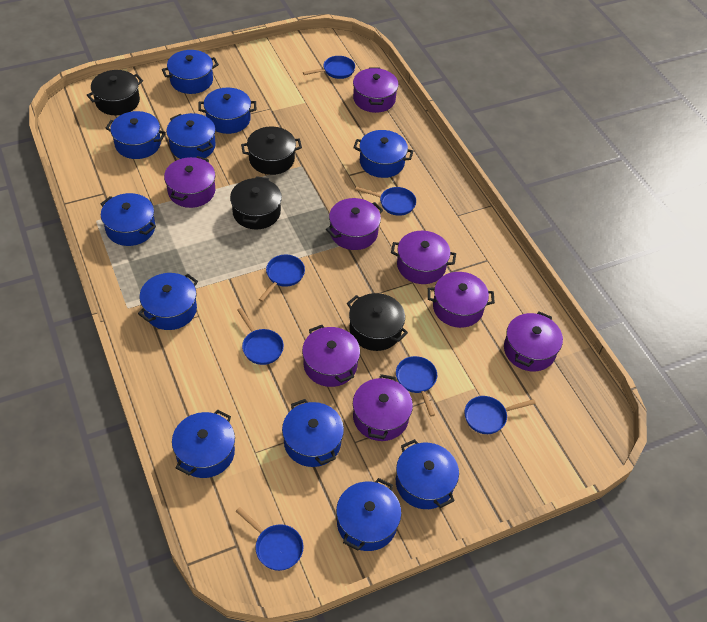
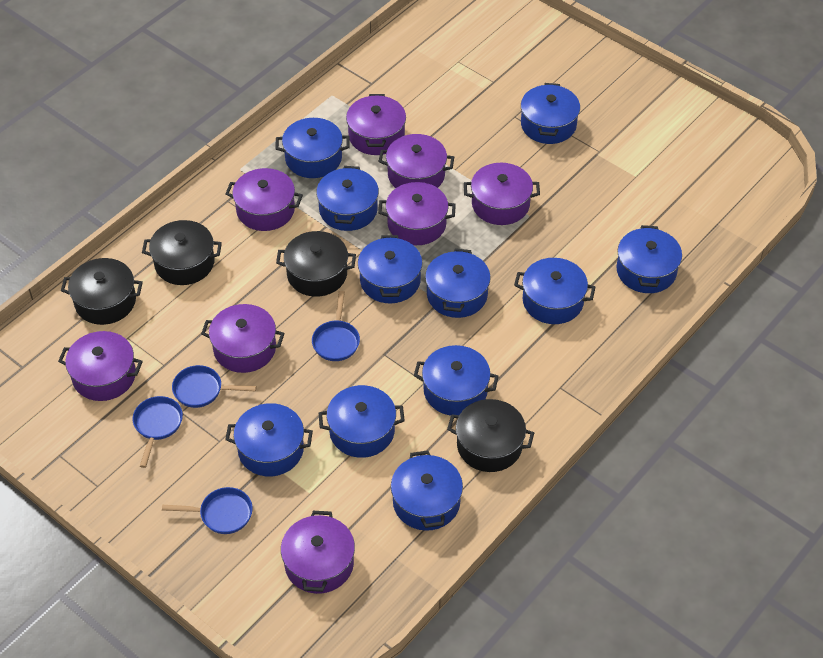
blue pan: [236,507,304,571] [237,308,284,365] [259,255,305,302] [303,56,355,79] [355,186,416,216] [396,356,437,417] [464,396,536,434] = 7 -> [133,396,183,468] [162,487,253,534] [172,365,256,408] [312,291,360,361] = 4

